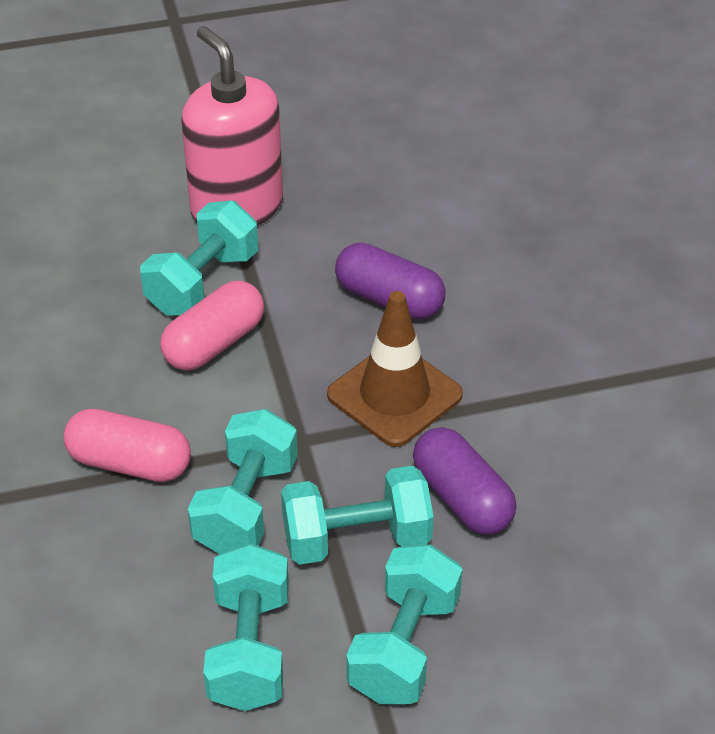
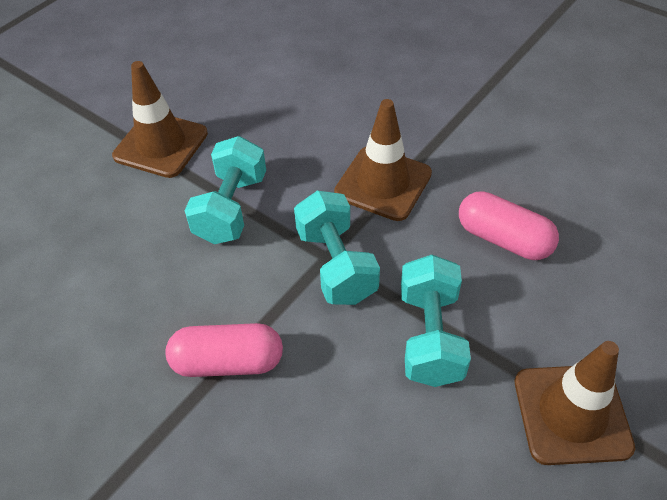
brown traffic cone: [327,291,463,447] = 1 -> [112,61,208,178] [334,99,432,221] [515,341,635,465] = 3
pink soap dispenser: [181,26,283,226] = 1 -> none = 0
purple capsule: [335,243,445,319] [413,427,517,535] = 2 -> none = 0
turquoise dumbbell: [140,200,258,316] [188,409,298,554] [203,543,289,711] [281,466,434,565] [346,544,463,704] = 5 -> [184,136,266,244] [294,191,380,305] [401,255,471,387] = 3

